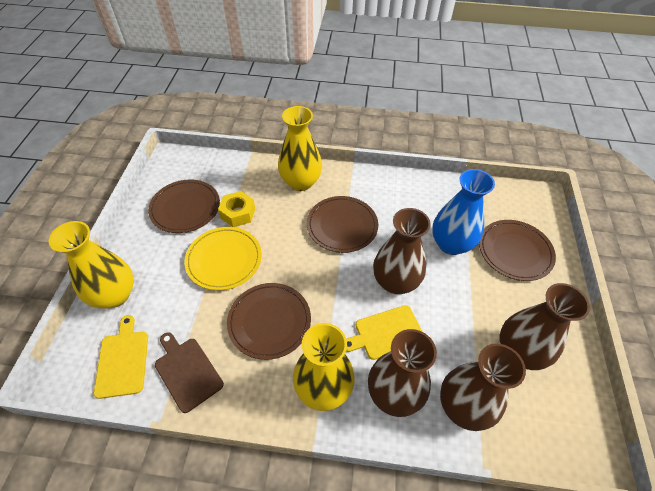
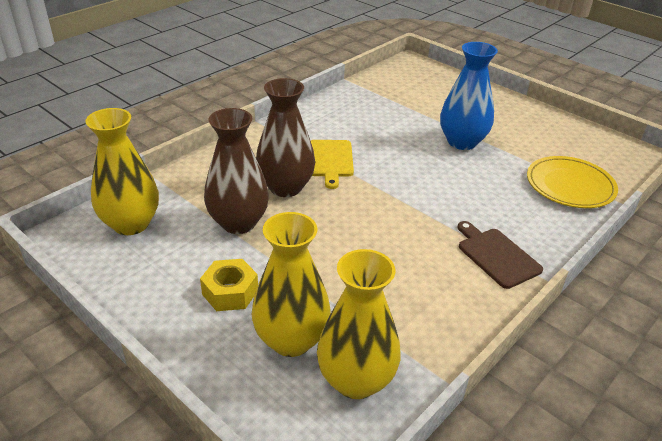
brown plate: [148,179,220,233] [227,283,311,360] [307,196,378,253] [479,220,556,281] = 4 -> none = 0
brown vase: [368,329,437,417] [373,208,431,294] [440,343,526,431] [500,283,590,370] = 4 -> [204,108,269,234] [256,78,315,197] = 2
yellow cutting board: [94,315,148,399] [346,305,423,360] = 2 -> [311,140,354,189] = 1

